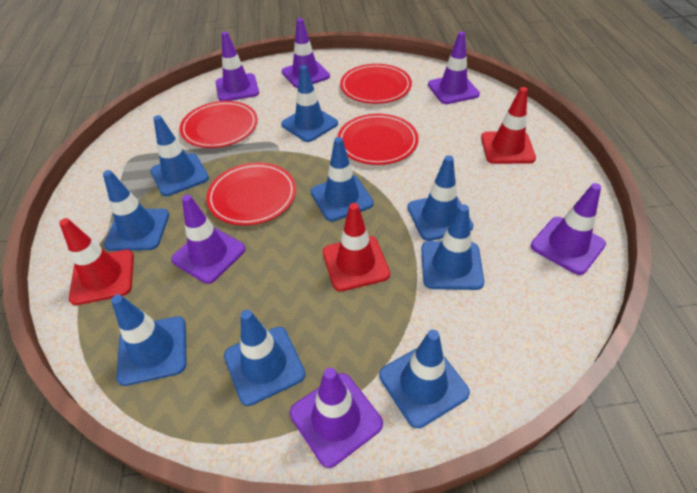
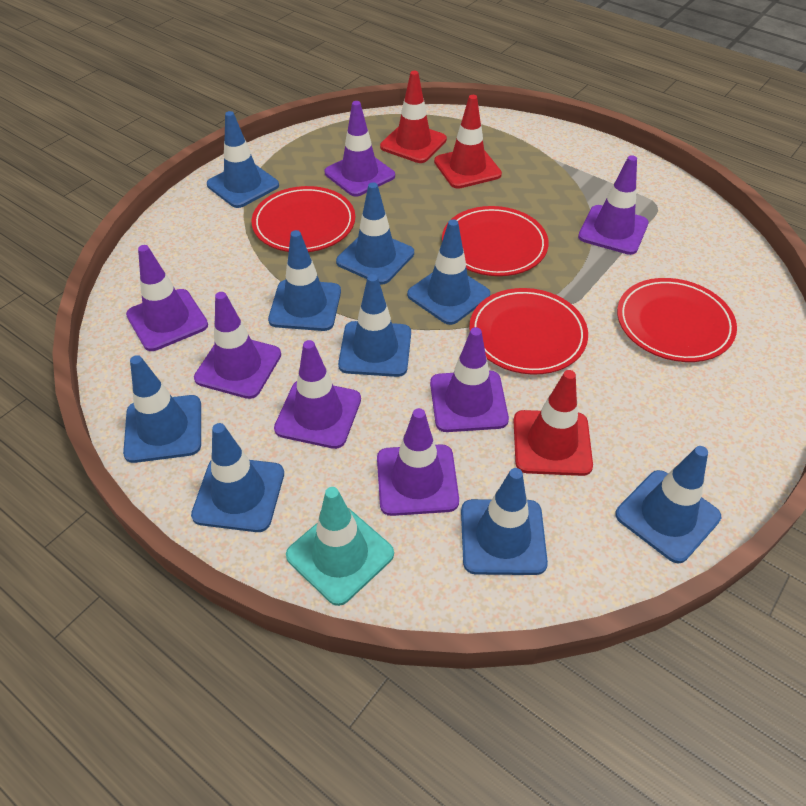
purple traffic cone: [171,195,246,284] [216,32,259,101] [282,18,330,88] [290,367,383,468] [428,32,480,104] [531,183,606,275] = 6 -> [126,245,208,351] [194,292,281,399] [274,340,361,449] [324,101,395,197] [377,408,459,516] [430,327,509,432] [578,155,649,255] = 7
turquoise traffic cone: none = 0 -> [286,487,394,606] = 1

